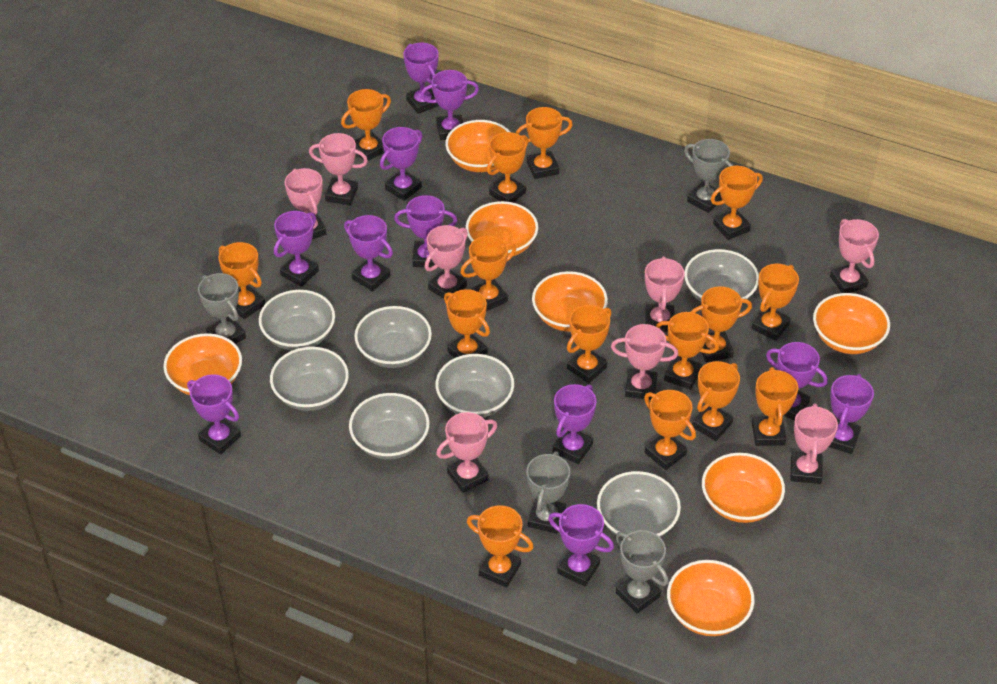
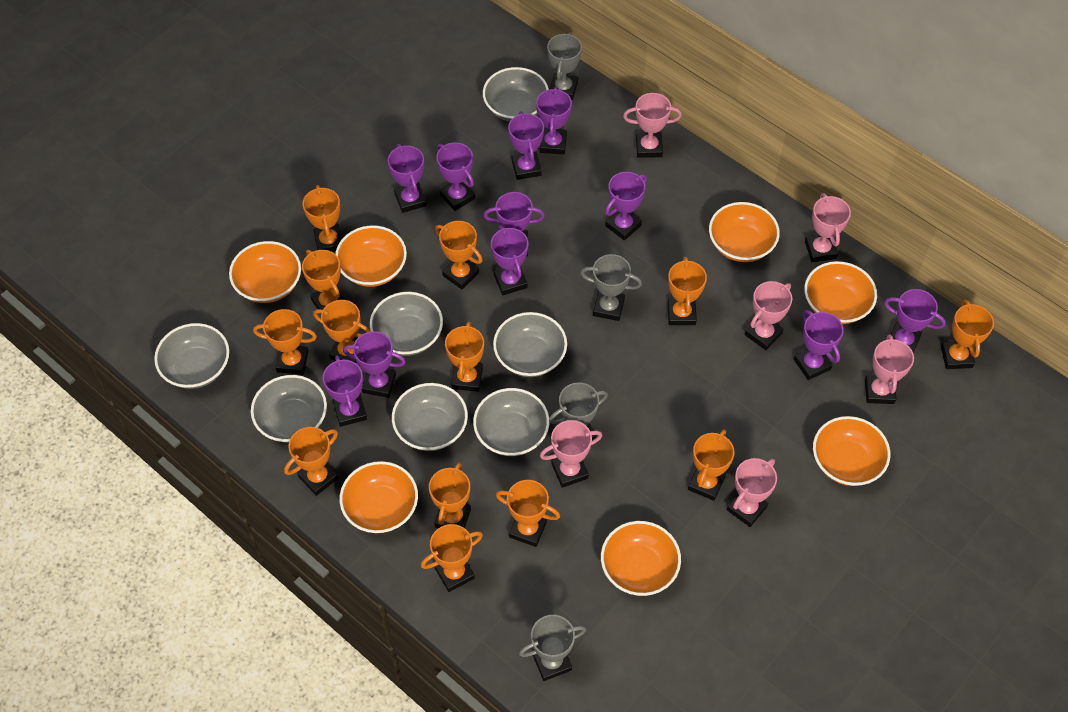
orange trophy: [218,242,265,319] [341,89,391,161] [444,289,490,358] [460,236,516,311] [467,505,534,588] [487,132,528,203] [516,107,573,179] [567,305,611,383] [644,390,696,470] [656,312,719,390] [691,286,752,362] [692,361,740,441] [711,166,763,240] [752,264,799,341] [752,367,798,446] = 15 -> [253,309,317,375] [284,427,338,496] [302,250,346,310] [303,185,342,252] [313,300,371,364] [421,524,483,592] [429,462,471,528] [435,221,483,289] [445,321,484,392] [496,480,560,547] [668,257,707,325] [688,429,734,501] [941,300,994,369] = 13
pink trophy: [285,168,326,239] [309,133,368,205] [425,225,468,299] [436,412,497,493] [611,324,678,400] [645,256,685,332] [790,404,838,484] [830,219,879,293] = 8 -> [540,420,602,488] [623,93,682,158] [727,458,777,527] [745,281,792,350] [805,193,851,262] [865,334,914,404] = 6

